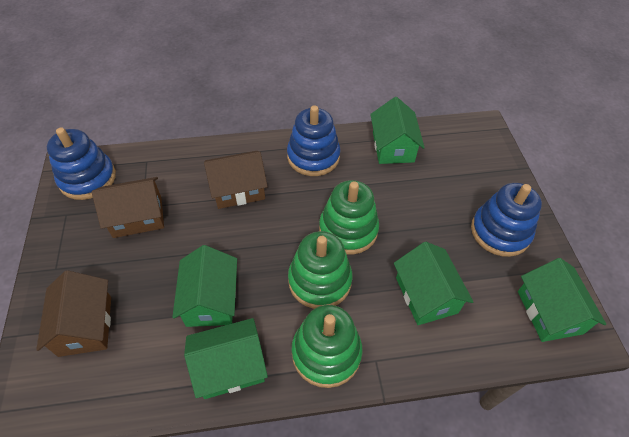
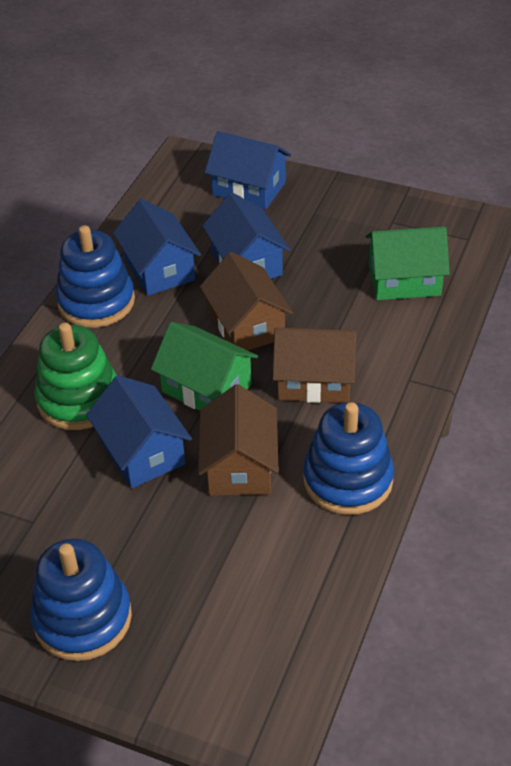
blue house: none = 0 -> [86,375,192,489] [113,199,201,296] [202,192,290,279] [205,131,291,209] = 4
green house: [172,245,237,327] [184,318,268,399] [370,97,425,164] [394,242,474,325] [518,258,606,342] = 5 -> [151,322,258,411] [366,227,450,300] = 2
green stacking toy: [288,231,352,309] [292,305,363,388] [319,180,379,254] = 3 -> [34,323,117,430] = 1

